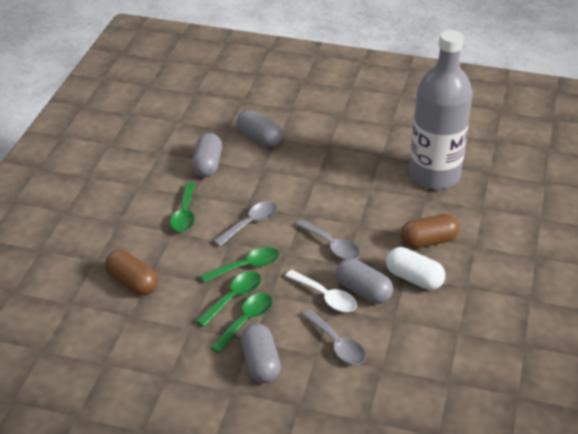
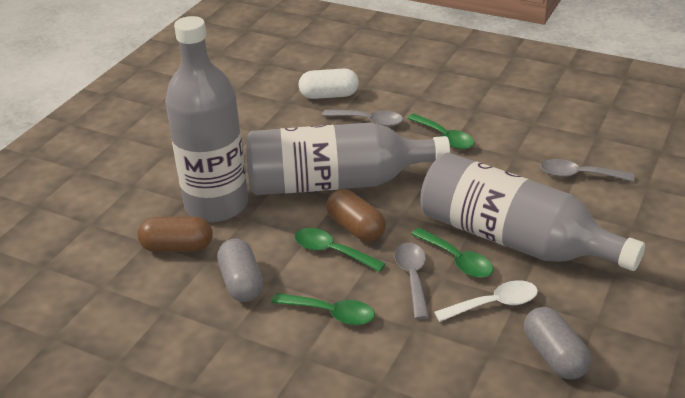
grey bottle: [409,30,473,189] = 1 -> [165,16,248,222] [246,123,450,195] [420,153,645,271] = 3
grey capsule: [192,133,222,177] [236,110,282,147] [241,323,281,383] [336,258,393,304] = 4 -> [217,239,263,302] [524,307,591,379] = 2

